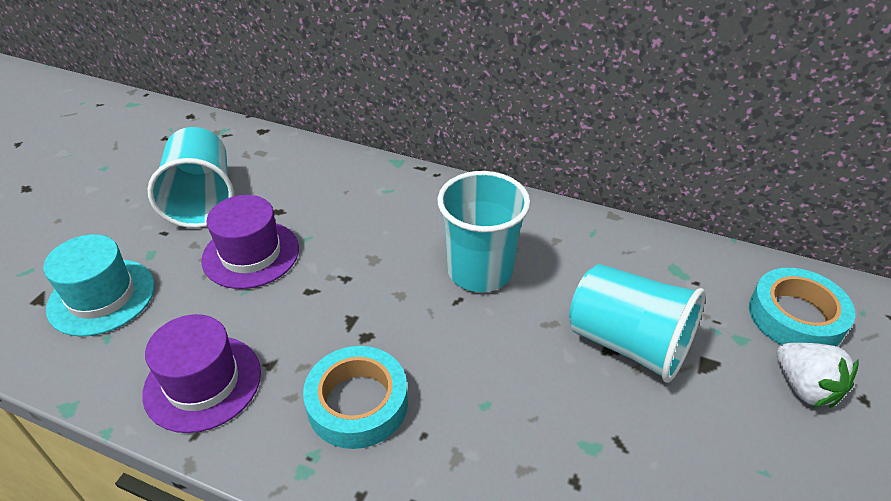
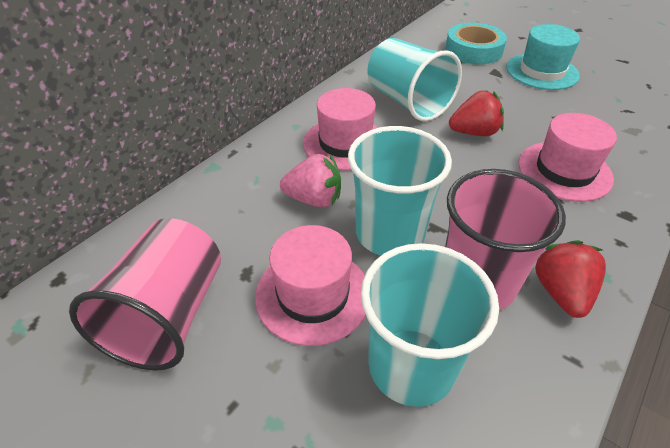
pink cup: none = 0 -> [69,218,221,371] [445,169,566,310] = 2
pink hat: none = 0 -> [255,225,366,346] [303,88,378,170] [518,113,617,202] = 3
pink strawberry: none = 0 -> [280,154,341,207] = 1
purple hat: [142,314,261,433] [201,195,299,289] = 2 -> none = 0
red strawberry: none = 0 -> [449,91,504,136] [535,240,606,318] = 2
turquoise tape: [303,346,408,449] [749,268,855,346] = 2 -> [445,23,507,64] = 1
white strawberry: [777,343,859,408] = 1 -> none = 0

